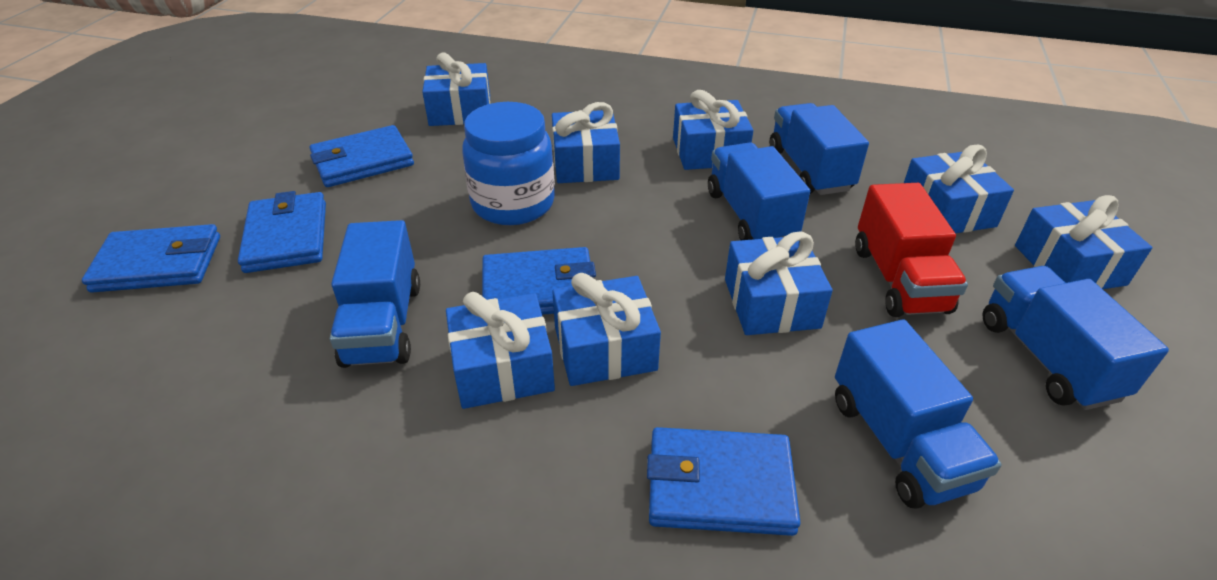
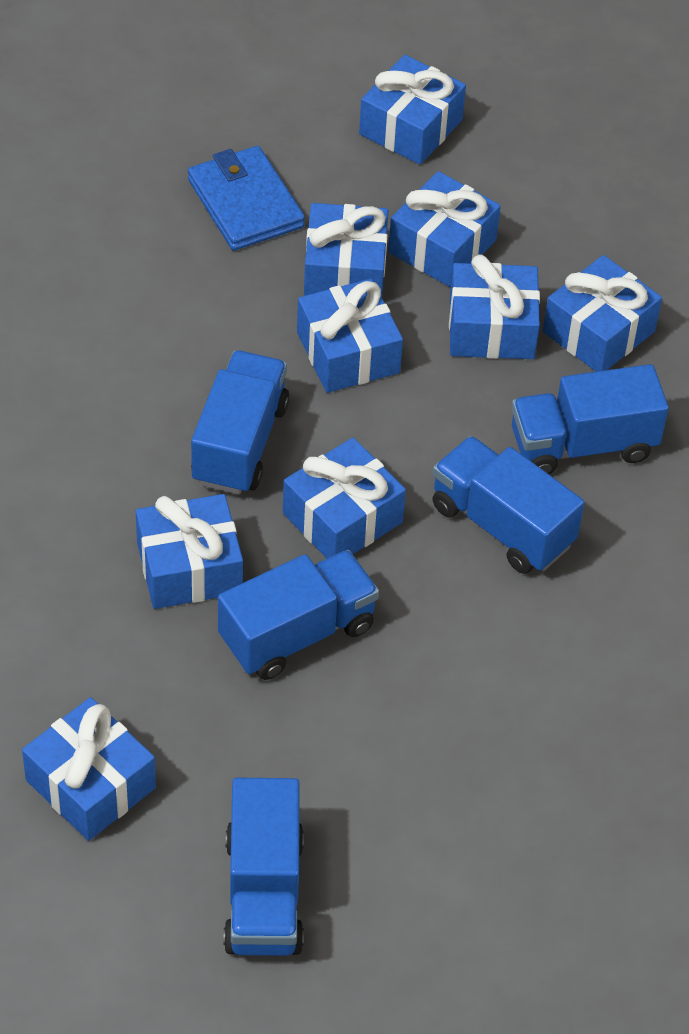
blue gift: [422,52,490,126] [446,292,555,409] [552,102,620,183] [552,273,661,386] [673,90,753,170] [725,232,833,335] [904,145,1014,233] [1015,195,1152,289] = 8 -> [22,697,156,841] [136,494,243,609] [283,438,406,558] [297,279,403,393] [304,203,389,297] [359,55,466,165] [388,171,501,287] [449,255,540,359] [543,255,662,372] = 9
blue jar: [462,102,555,225] = 1 -> none = 0
blue wallet: [82,224,220,293] [238,191,326,273] [310,125,414,187] [482,247,596,315] [647,427,801,536] = 5 -> [188,146,305,251] = 1
red truck: [855,183,968,317] = 1 -> none = 0

